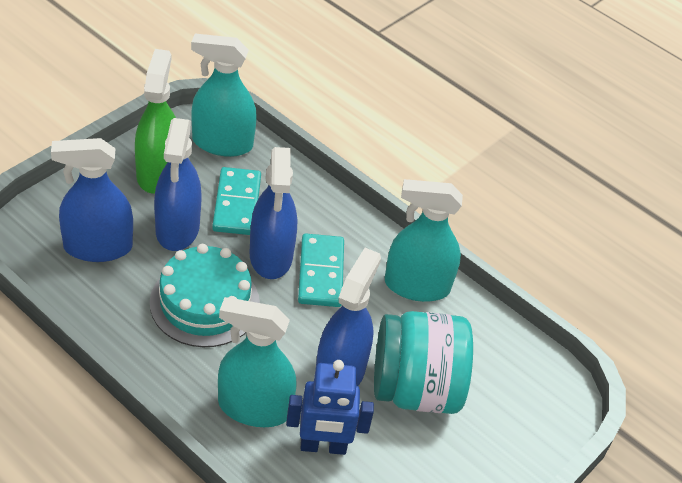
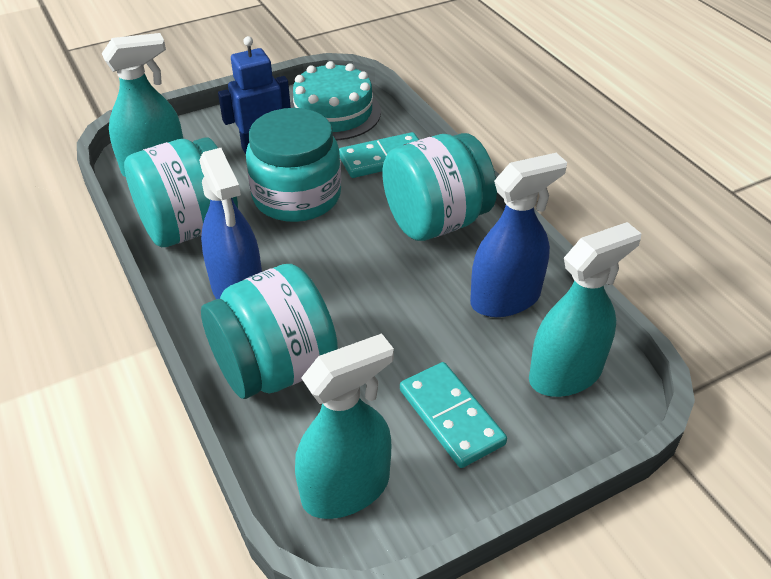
blue spray bottle: [51,138,133,262] [154,118,202,251] [249,147,297,279] [315,248,381,386] = 4 -> [199,148,262,299] [470,153,567,317] = 2
green spray bottle: [135,49,176,194] = 1 -> none = 0
turquoise jar: [374,311,473,414] = 1 -> [124,137,238,247] [201,264,338,399] [246,108,341,222] [383,133,497,241] = 4

